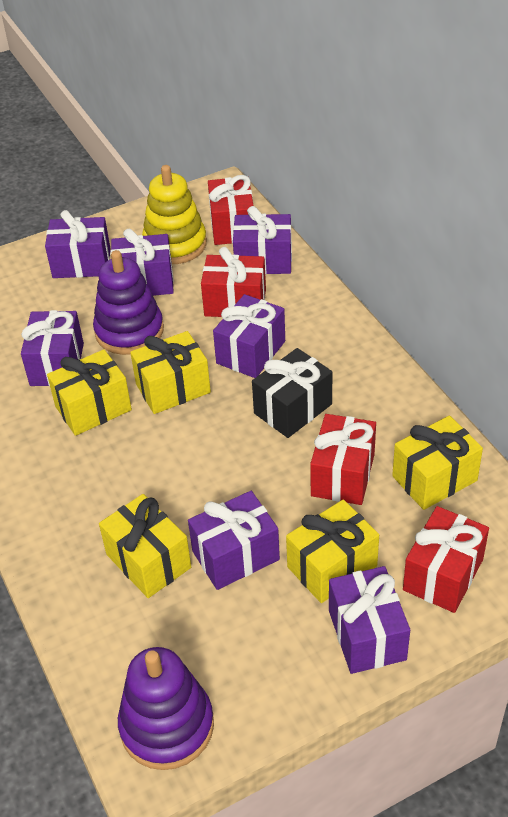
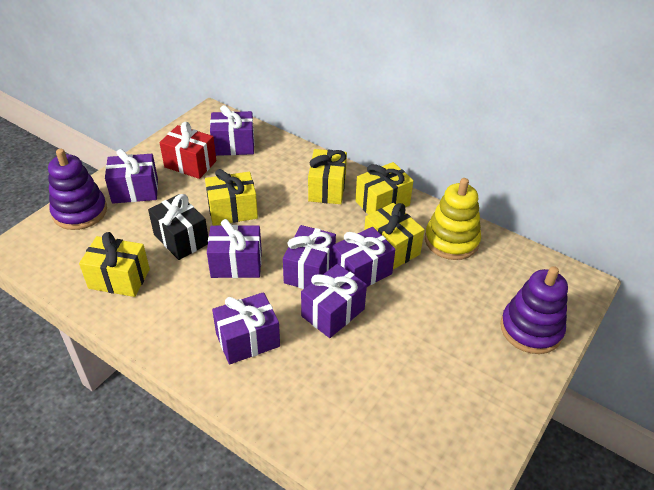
red gift: [201,247,266,317] [208,175,254,245] [310,414,376,505] [403,506,489,613] = 4 -> [159,122,216,179] = 1

